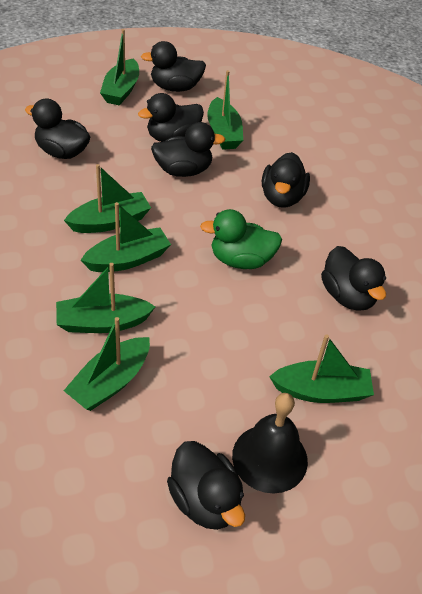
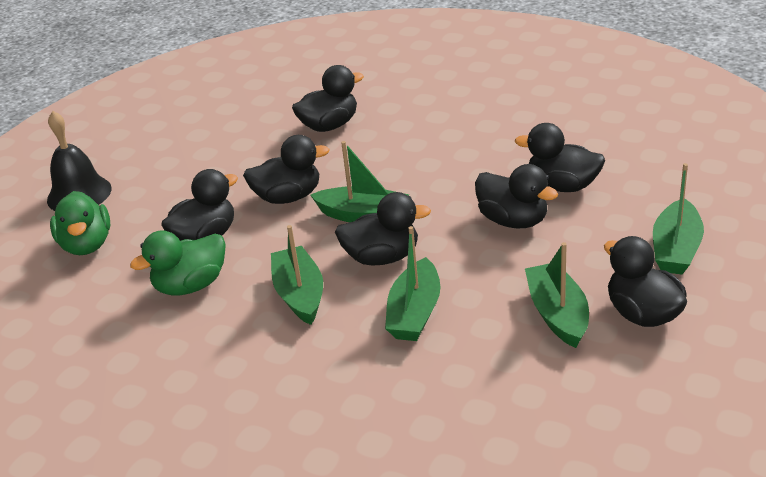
green boat: [56,263,155,333] [63,317,150,411] [64,164,151,233] [81,202,171,272] [100,29,139,106] [207,70,243,150] [269,334,374,403] = 7 -> [271,225,323,325] [311,141,409,222] [385,226,440,341] [525,242,589,348] [653,163,704,275] = 5
green duck: [200,209,282,269] = 1 -> [50,191,110,255] [130,230,226,296] = 2

